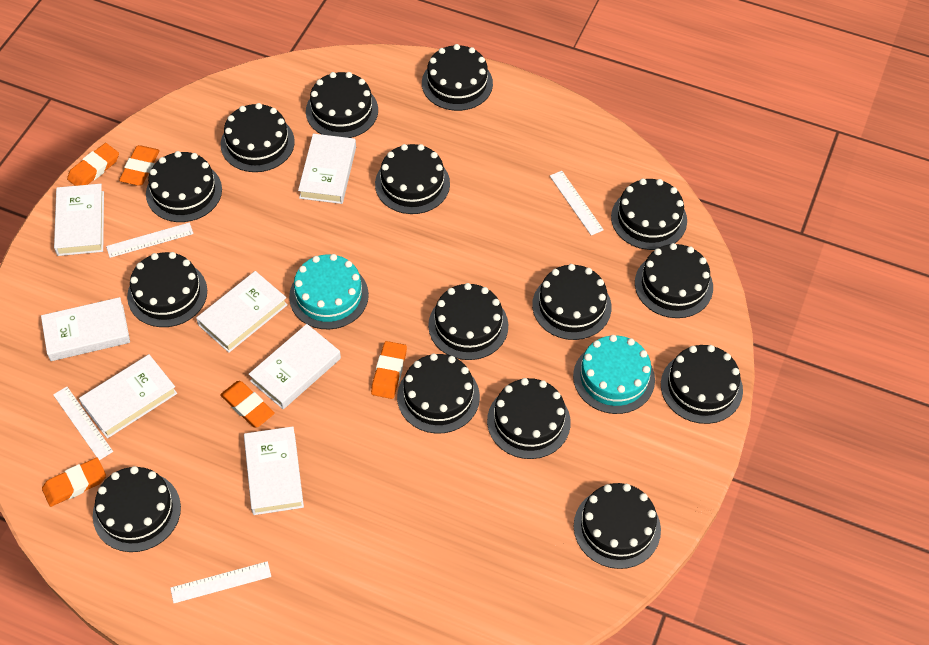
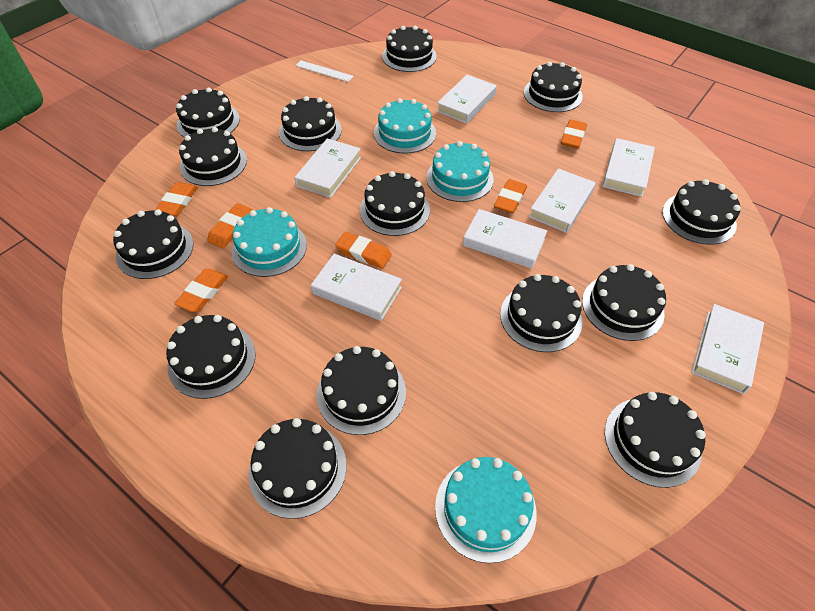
black cake: [93,466,181,552] [127,252,207,327] [146,151,222,222] [221,103,295,172] [306,72,378,138] [375,144,450,214] [397,353,480,434] [422,44,493,111] [428,283,508,360] [487,378,571,459] [532,264,612,340] [574,483,661,569] [611,178,687,250] [635,243,713,318] [661,345,743,424] = 15 -> [113,209,193,279] [166,315,256,399] [176,87,240,138] [179,127,247,186] [248,418,346,519] [279,96,342,151] [317,346,406,435] [360,171,430,236] [382,26,437,72] [500,274,582,352] [524,62,583,112] [582,264,666,341] [605,392,706,488] [662,179,741,245] = 14
orange eraser: [42,458,106,507] [67,143,119,186] [119,145,160,186] [220,381,275,428] [371,341,407,399] = 5 -> [155,182,198,217] [174,269,228,312] [207,203,253,249] [335,232,392,268] [494,179,527,213] [561,119,587,149] = 6
turquoise cake: [289,254,369,330] [573,335,655,414] = 2 -> [231,207,307,277] [374,98,436,154] [426,141,494,202] [435,457,537,563] = 4
white ruler: [53,387,113,460] [106,222,194,258] [170,561,271,603] [550,171,604,236] = 4 -> [295,60,354,82] = 1

